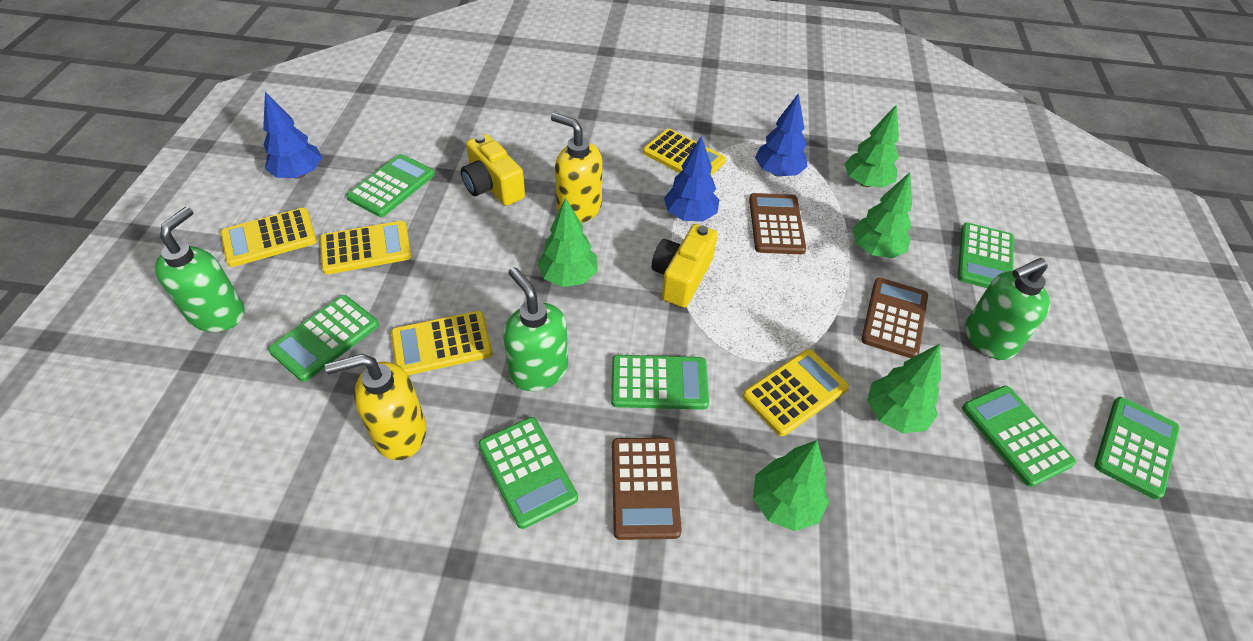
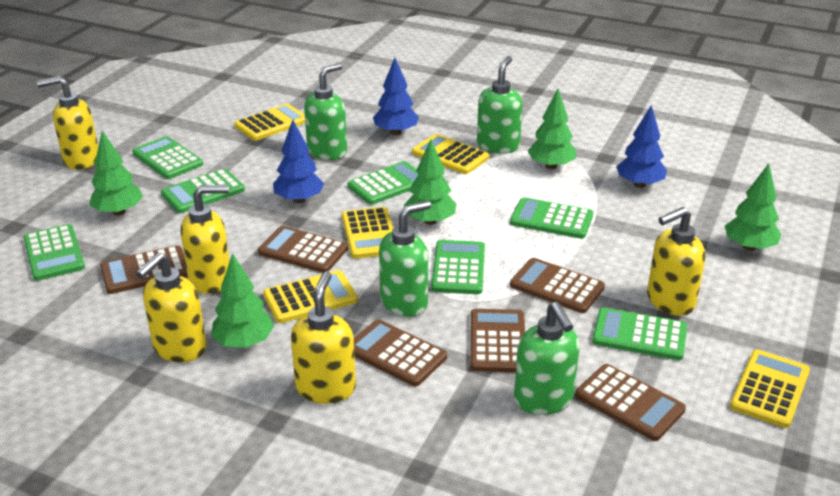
brown calculator: [612,438,682,540] [749,193,806,254] [861,278,928,358] = 3 -> [100,245,188,294] [258,226,348,273] [354,319,447,386] [470,309,525,373] [510,258,605,313] [575,364,686,441] = 6
green soap dispenser: [155,207,245,332] [503,267,568,391] [965,258,1050,360] = 3 -> [304,63,347,160] [379,201,431,317] [477,56,523,154] [514,302,580,415] = 4
yellow camera: [461,134,525,206] [652,224,718,308] = 2 -> none = 0
yellow soap dispenser: [325,354,426,460] [551,113,602,223] = 2 -> [37,76,98,170] [136,253,207,363] [181,185,230,294] [291,271,356,404] [647,207,705,316] = 5

